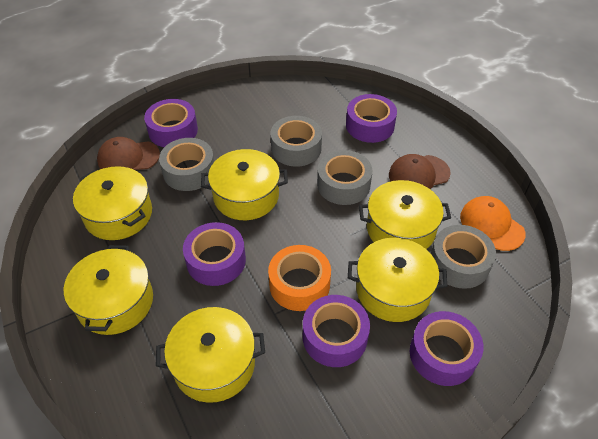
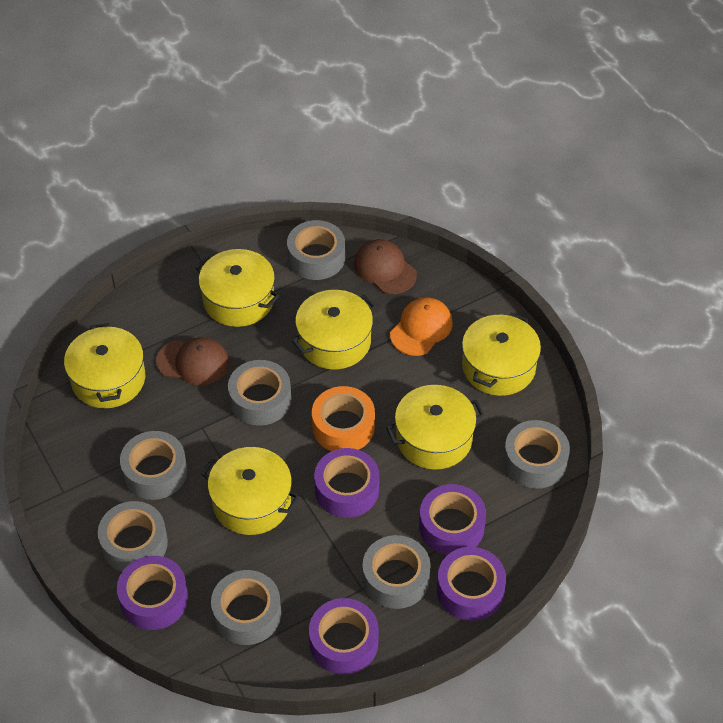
grey tape: [159,138,214,191] [271,116,322,167] [317,150,372,205] [431,225,496,289] = 4 -> [98,501,168,572] [120,431,187,500] [211,570,281,645] [228,360,291,426] [287,220,345,280] [363,535,431,609] [503,420,570,489] = 7

